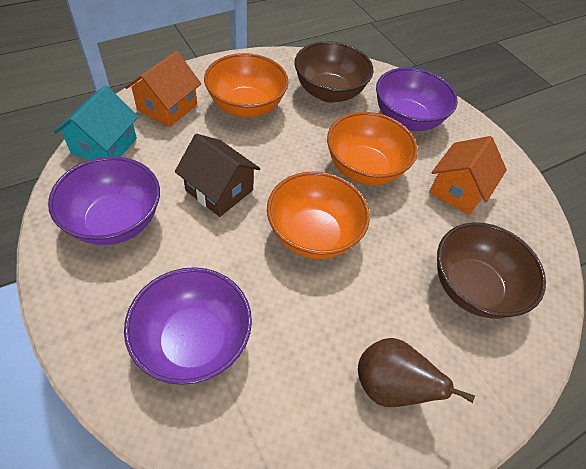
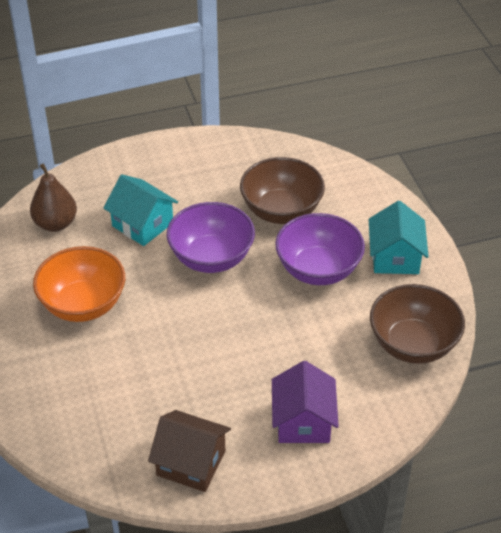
orange bowl: [204,53,289,118] [267,171,370,259] [327,112,418,185] = 3 -> [33,246,125,322] = 1
orange house: [125,51,201,127] [429,136,507,215] = 2 -> none = 0
purple bowl: [48,156,160,245] [124,267,252,385] [376,67,458,131] = 3 -> [167,202,255,273] [275,213,365,285] = 2
purple house: none = 0 -> [272,361,339,443] = 1
turquoise house: [54,85,138,160] = 1 -> [104,174,178,246] [369,201,429,274] = 2

